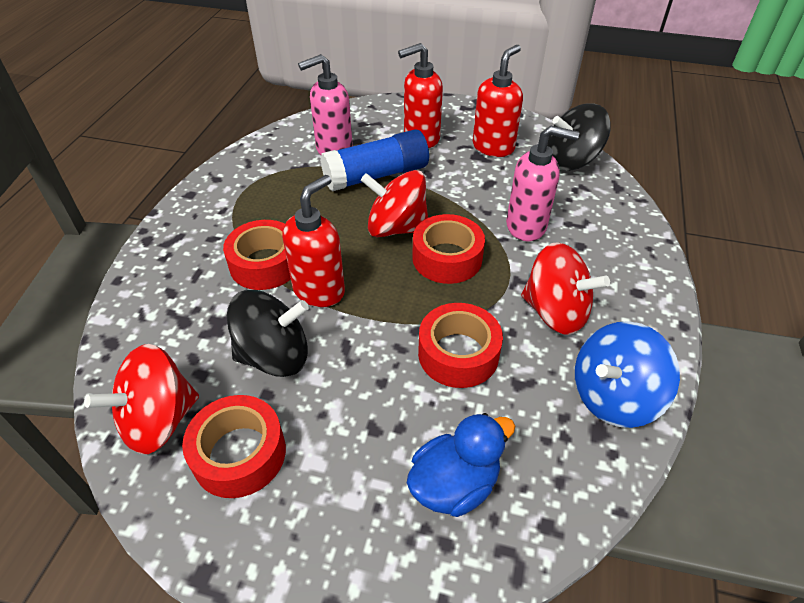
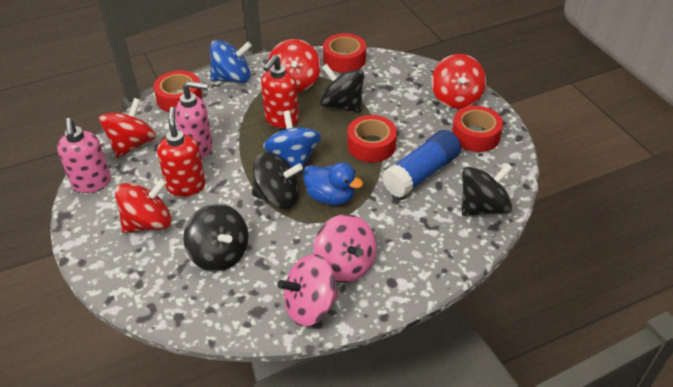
black spinning top: [227,290,309,377] [547,104,611,171] = 2 -> [184,204,248,271] [252,152,303,209] [320,64,364,112] [462,164,513,216] = 4
blue spinning top: [575,321,680,428] = 1 -> [210,40,252,83] [263,110,321,174] = 2
pink spinning top: none = 0 -> [278,254,338,326] [313,214,376,283] = 2
red soap dispenser: [282,175,345,307] [398,43,443,148] [473,45,523,157] = 3 -> [157,107,206,197] [261,55,299,128] = 2
red spinning top: [84,344,199,454] [361,170,428,237] [521,242,610,335] = 3 -> [99,98,156,158] [115,178,172,233] [268,39,321,92] [432,54,486,109] = 4

